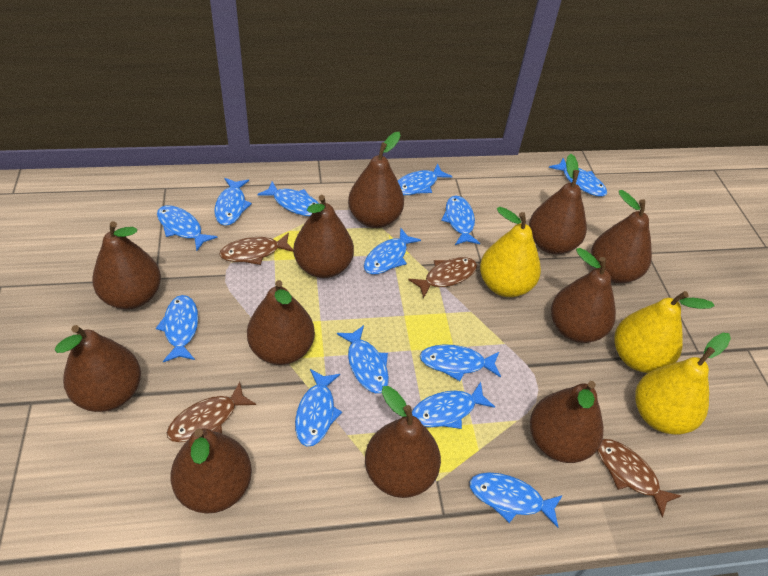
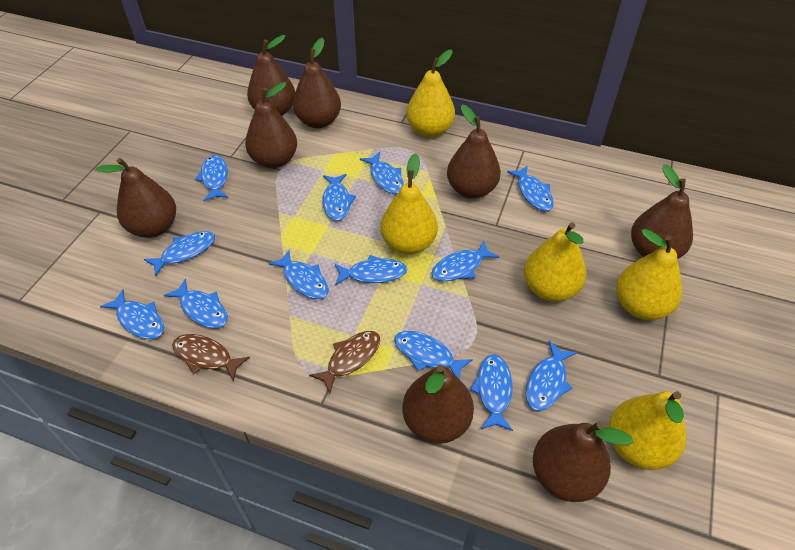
brown fish: [166,382,256,442] [219,233,294,265] [408,257,477,299] [597,439,681,518] = 4 -> [172,334,250,382] [309,331,380,393] = 2
brown pear: [55,325,141,412] [92,221,161,309] [170,428,252,514] [247,280,315,365] [293,195,354,278] [348,132,404,228] [365,386,441,498] [529,154,587,254] [530,381,604,463] [551,248,616,343] [591,190,652,283] = 11 -> [95,158,176,238] [245,82,297,168] [247,35,295,115] [292,38,341,128] [402,364,474,444] [447,105,501,199] [533,422,633,502] [631,164,693,259] = 8
yellow pear: [480,207,541,297] [615,291,715,373] [635,333,731,435] = 3 -> [380,153,438,254] [406,50,455,137] [524,222,586,302] [609,391,687,470] [616,229,682,320] = 5

